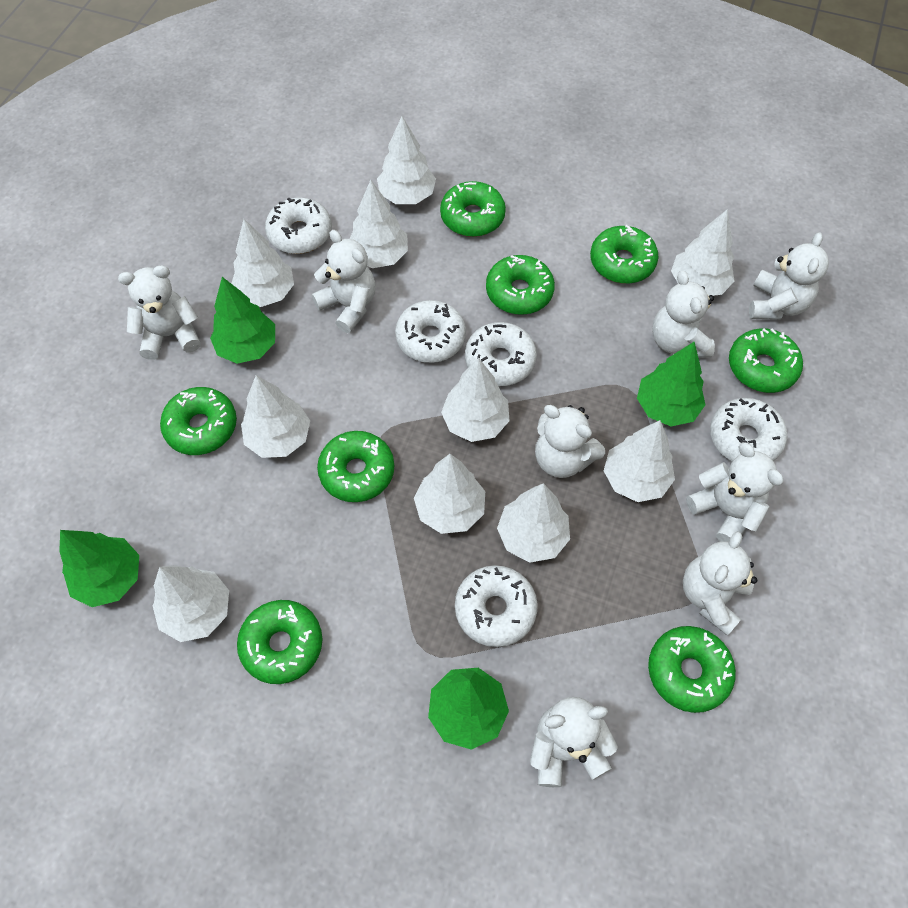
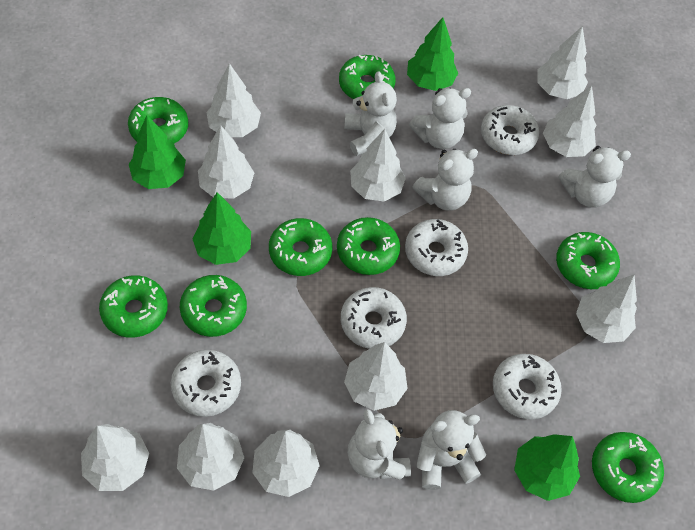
white teddy bear: [118,265,201,360] [312,230,375,333] [530,697,618,787] [535,405,605,478] [652,270,715,358] [683,531,757,635] [686,442,784,542] [749,232,829,320] = 8 -> [344,71,397,156] [348,409,411,479] [409,88,471,149] [412,149,478,211] [416,410,486,490] [558,146,631,208] = 6

